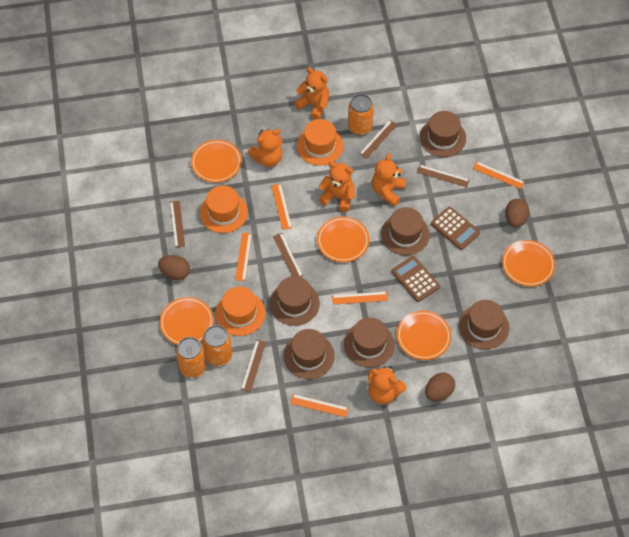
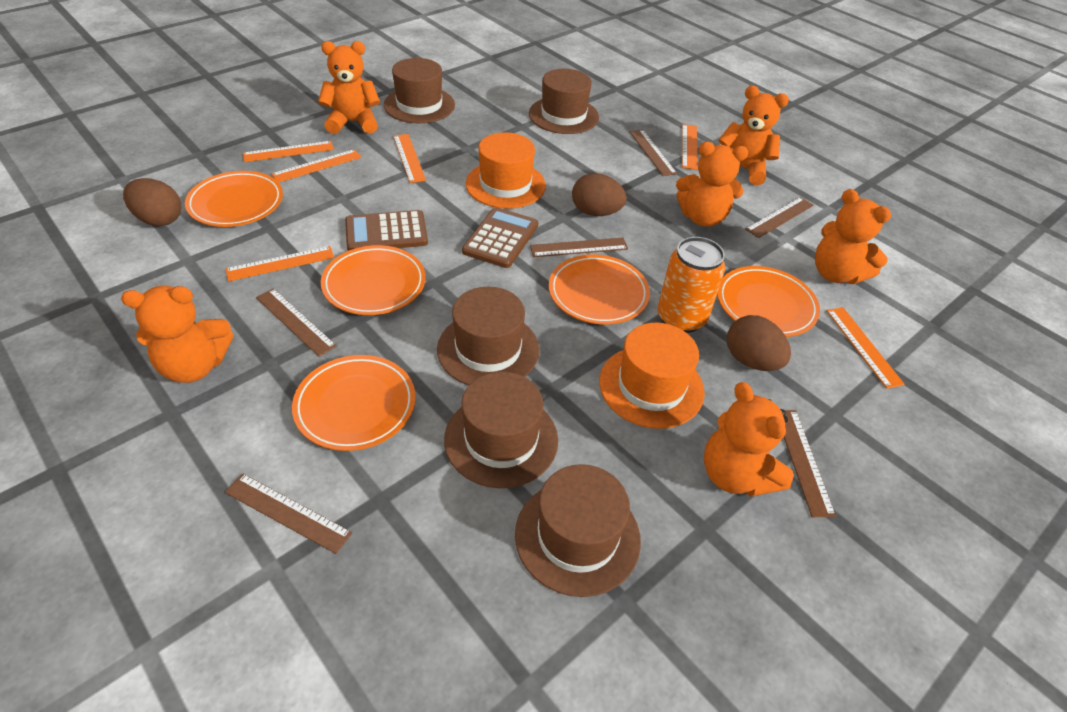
brown hat: [270,276,320,326] [284,329,335,379] [344,317,395,367] [381,207,430,255] [420,111,466,157] [459,300,509,350] = 6 -> [384,58,455,123] [437,287,539,386] [444,372,558,488] [515,464,641,597] [529,69,599,134] = 5
brown ruler: [170,201,185,248] [241,340,266,392] [273,233,303,277] [359,120,398,158] [417,165,470,187] = 5 -> [225,473,352,554] [256,288,337,357] [530,238,628,257] [629,129,677,176] [745,197,814,238] [784,410,836,517] = 6
orange can: [176,337,206,378] [202,325,232,366] [348,94,374,136] = 3 -> [657,237,725,333] = 1
orange hat: [200,186,248,233] [215,286,265,336] [297,119,344,166] = 3 -> [465,132,546,209] [599,323,705,429] = 2
orange ruler: [235,233,252,281] [271,184,292,230] [290,394,348,417] [332,291,388,304] [473,162,525,189] = 5 -> [225,246,334,281] [243,141,334,162] [271,149,361,183] [393,134,426,183] [682,124,698,170] [826,307,905,389] = 6
orange teddy bear: [247,129,282,167] [294,67,329,119] [318,162,355,212] [368,366,406,404] [372,153,406,206] = 5 -> [121,286,233,383] [318,41,380,134] [676,142,748,227] [704,382,794,497] [718,86,789,186] [815,189,891,284] = 6

